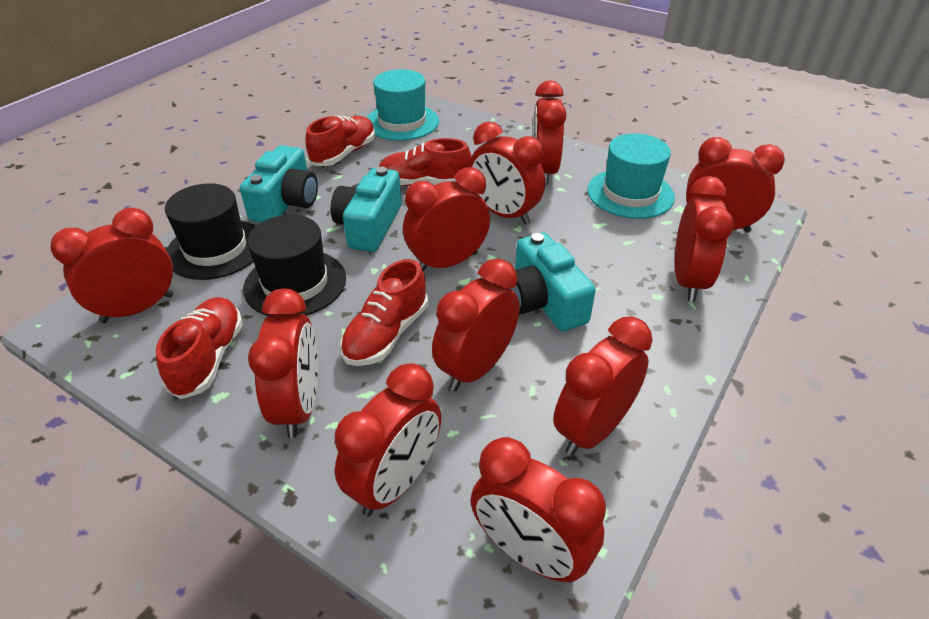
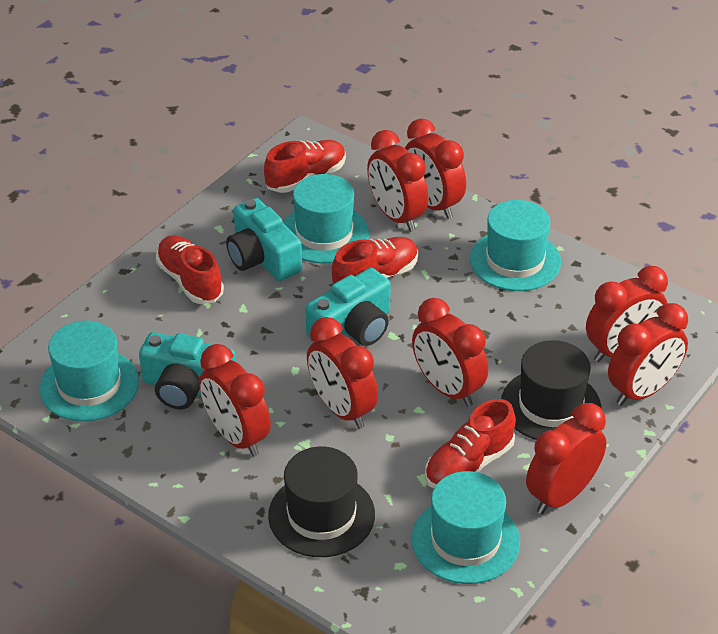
red clock: [51,208,173,324] [248,288,318,438] [335,363,441,516] [403,167,490,271] [432,258,520,391] [469,122,545,225] [471,437,606,583] [532,80,567,185] [553,316,653,456] [675,176,734,302] [686,137,785,233] = 11 -> [199,344,271,457] [307,317,378,429] [367,130,428,232] [405,118,466,219] [412,298,488,407] [526,403,606,514] [586,266,668,362] [608,303,688,406] = 8
turquoise hat: [367,69,439,141] [587,134,675,219] = 2 -> [39,321,139,421] [283,174,369,263] [412,471,520,584] [470,200,561,291] = 4

